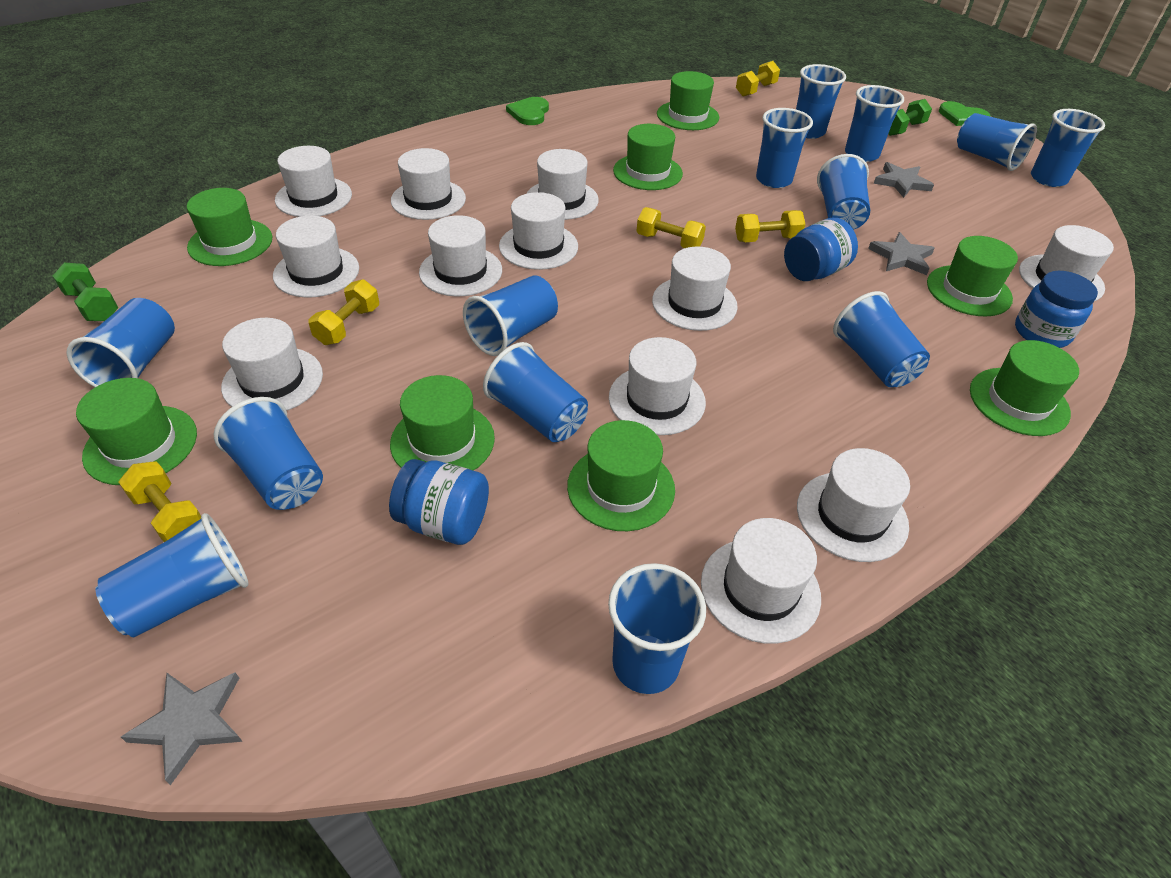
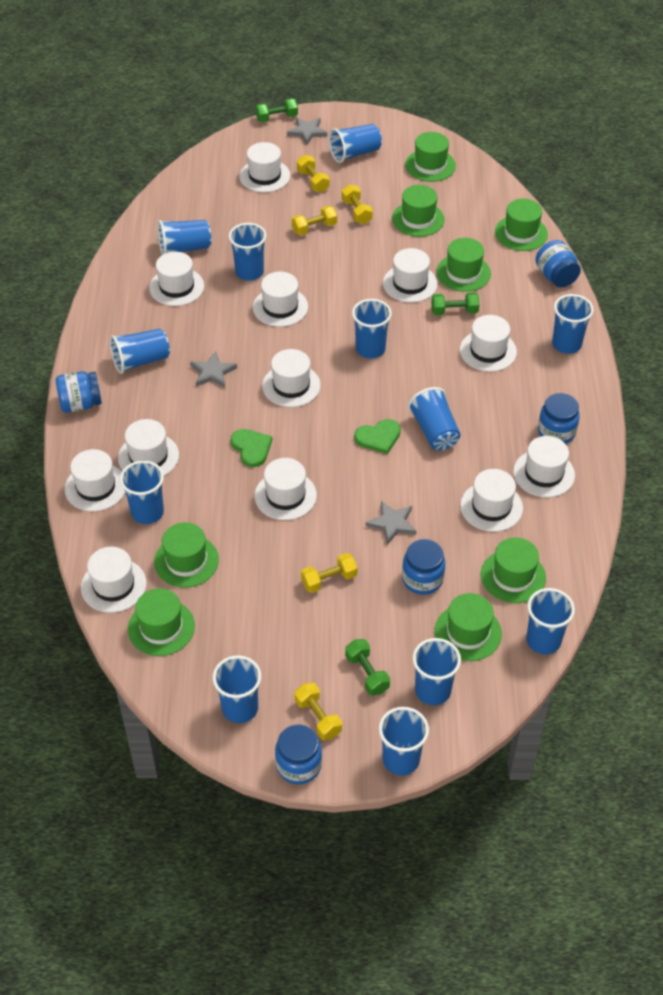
blue cup: [67,298,175,387] [95,513,248,637] [214,397,323,510] [463,276,558,356] [483,342,588,442] [608,563,706,694] [756,108,813,188] [796,64,846,139] [817,154,870,230] [833,291,930,387] [845,85,904,162] [957,113,1037,171] [1031,109,1105,187] = 13 -> [110,329,170,374] [120,460,164,524] [158,220,211,255] [213,655,261,723] [229,223,266,281] [329,124,382,163] [352,299,392,359] [379,707,429,775] [408,387,460,450] [412,638,461,705] [526,588,575,654] [552,294,594,354] = 12
blue jar: [389,459,489,545] [784,218,858,281] [1015,271,1098,348] = 3 -> [56,371,102,413] [275,724,322,784] [402,539,445,595] [535,240,581,287] [538,393,580,444] = 5
green dumbbell: [53,263,118,321] [888,99,932,136] = 2 -> [255,98,298,122] [345,639,390,696] [431,292,479,315] = 3

